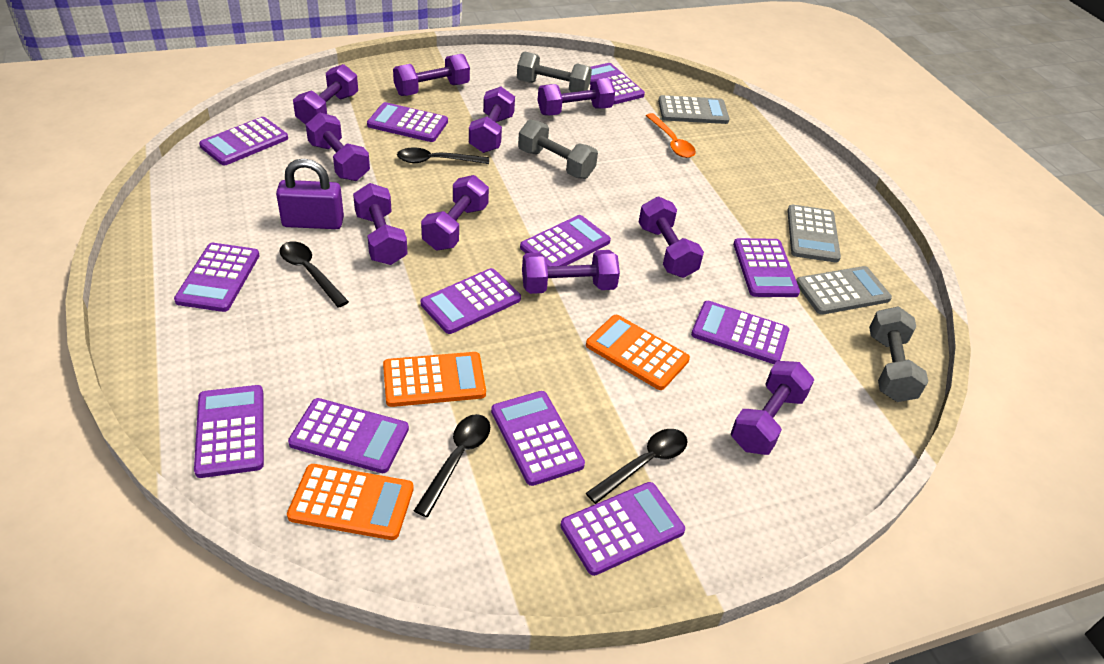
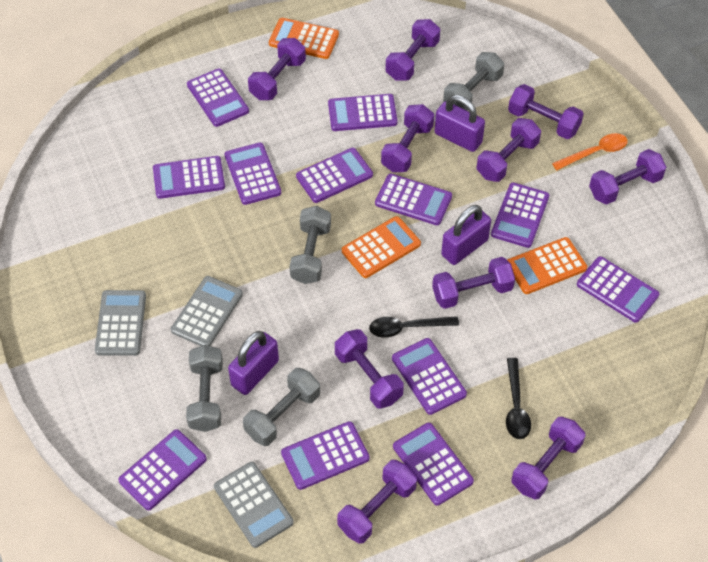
black spoon: [279,241,349,308] [397,147,489,164] [414,414,490,517] [586,429,688,504] = 4 -> [369,316,459,338] [506,358,531,439] = 2
grey dumbbell: [517,51,592,92] [518,119,598,179] [869,306,928,402] = 3 -> [186,345,223,432] [243,368,320,446] [290,206,331,284] [443,52,504,111] = 4
purple padlock: [276,159,344,229] = 1 -> [228,331,279,395] [435,95,485,152] [441,205,491,265] = 3

